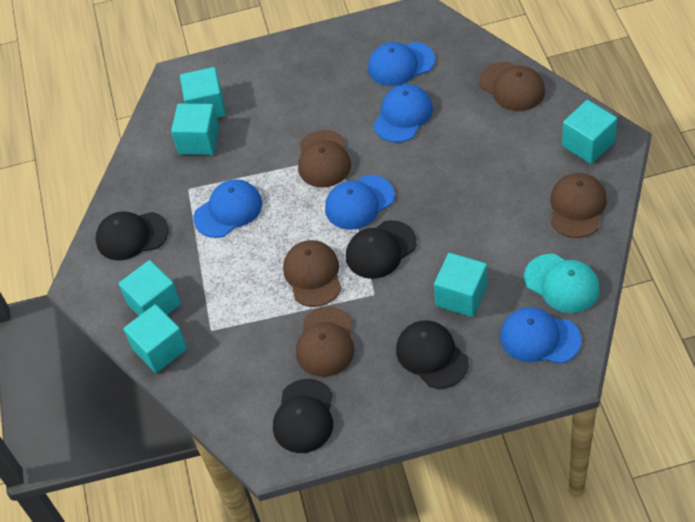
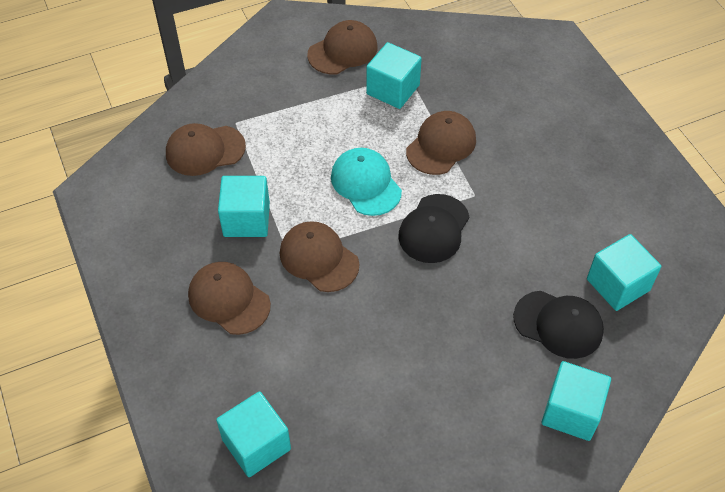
black cap: [96,211,169,261] [273,379,333,453] [346,220,417,279] [396,320,469,389] = 4 -> [398,194,469,263] [513,291,604,359] = 2
blue cap: [193,179,262,238] [325,175,395,230] [368,42,435,86] [373,84,433,142] [500,307,581,364] = 5 -> none = 0
turquoise cube: [119,260,181,316] [123,304,187,373] [171,103,220,155] [180,67,226,118] [434,253,487,317] [562,100,617,164] = 6 -> [216,391,291,477] [218,176,270,237] [366,42,422,109] [541,361,611,441] [587,234,661,311] = 5

